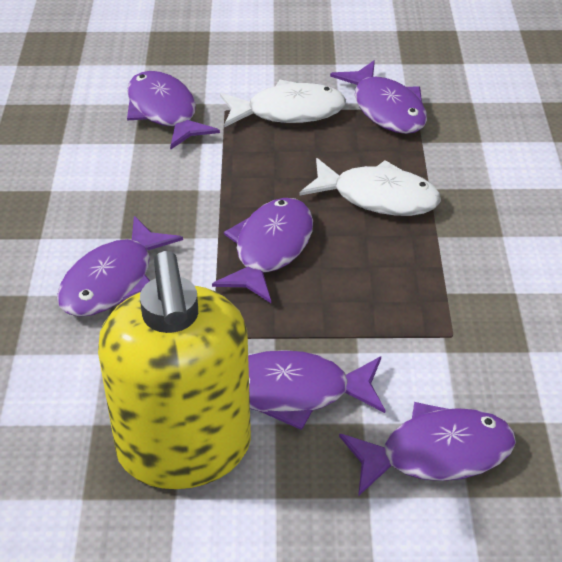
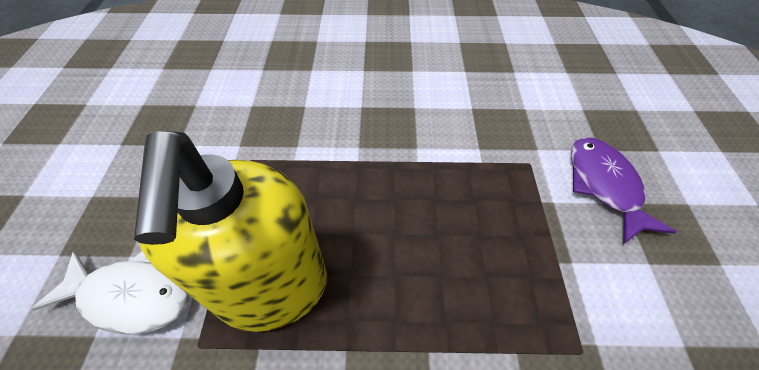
purple fish: [57,216,183,317] [127,71,220,150] [212,198,313,303] [248,350,386,430] [330,60,427,134] [339,402,516,496] = 6 -> [571,137,676,244] = 1
white fish: [220,80,346,128] [299,158,441,216] = 2 -> [31,251,189,335] = 1

